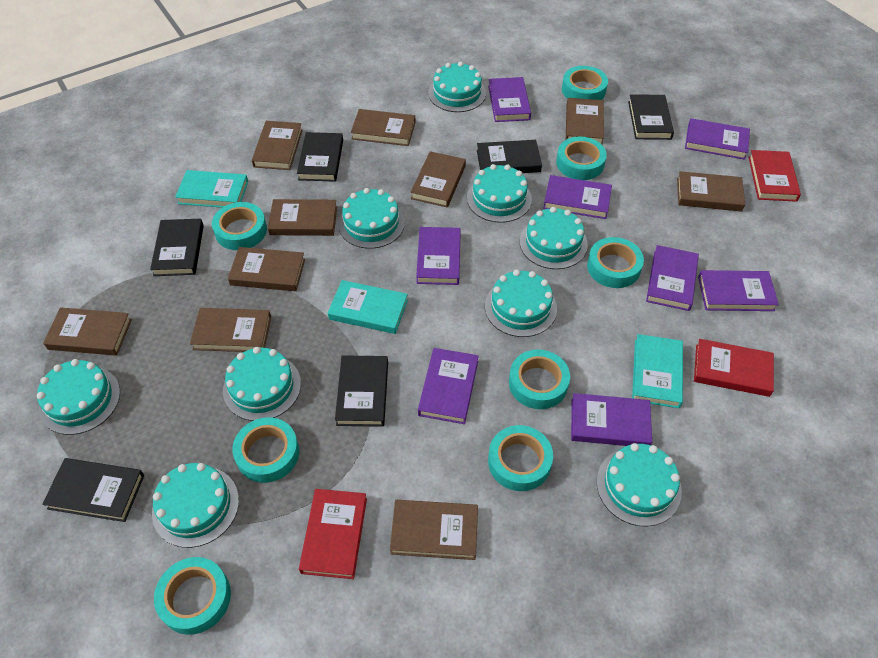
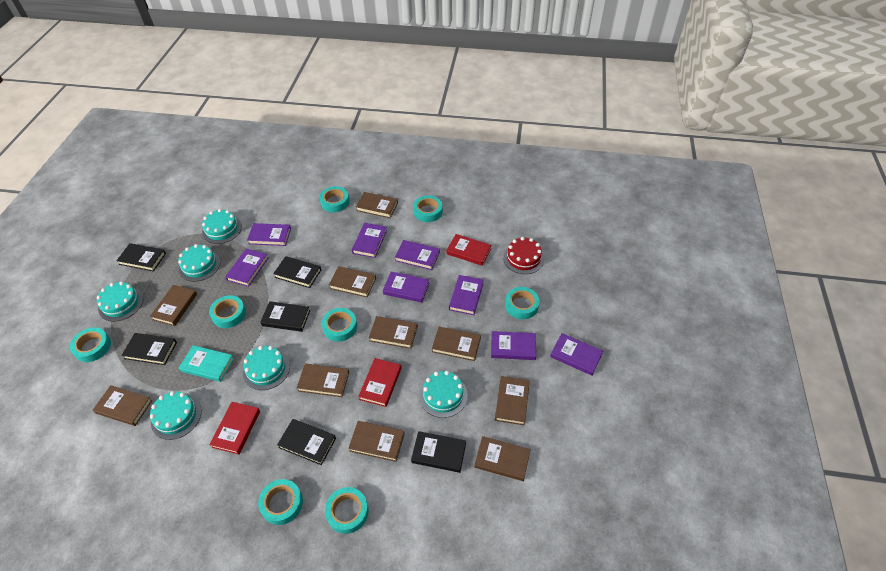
red cake: none = 0 -> [503,237,544,274] = 1
turquoise book: [175,170,248,208] [328,280,408,334] [632,334,683,408] = 3 -> [179,345,234,382] = 1
turquoise cake: [37,359,120,435] [152,463,239,548] [223,347,301,421] [338,188,405,249] [428,62,486,112] [467,164,532,223] [485,269,557,337] [520,207,588,269] [596,443,682,526] = 9 -> [97,281,143,322] [150,391,202,440] [178,244,220,282] [202,209,242,244] [243,346,290,390] [419,371,468,418] = 6

